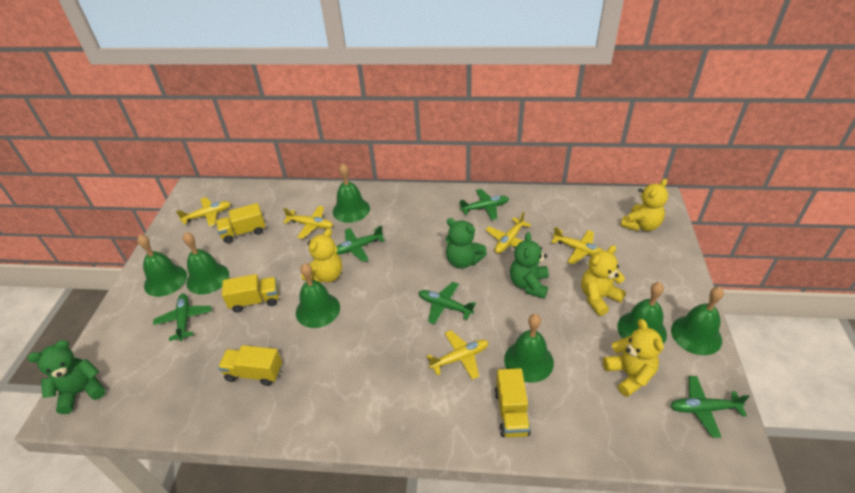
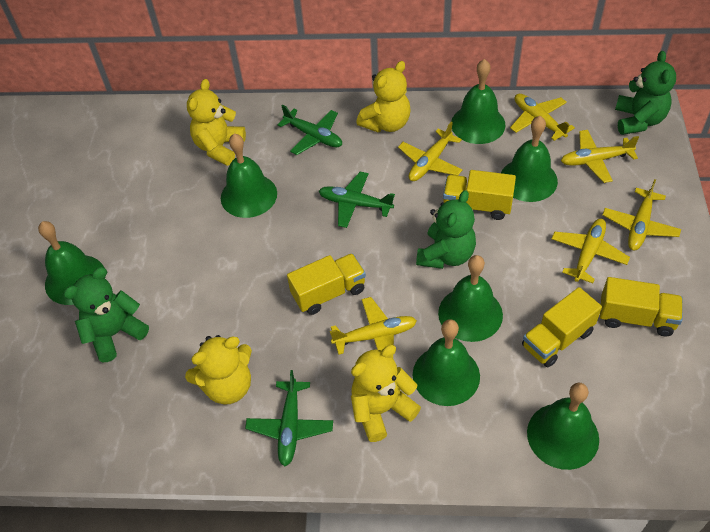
green plane: [153,294,211,341] [336,226,385,262] [419,282,476,324] [459,189,509,220] [670,376,750,438] = 5 -> [245,370,333,466] [278,105,342,155] [319,172,395,228] = 3
yellow plane: [176,197,231,227] [283,206,333,239] [427,330,489,380] [486,212,531,253] [551,227,604,265] = 5 -> [330,297,417,357] [398,122,463,181] [510,94,575,141] [551,219,630,283] [561,130,639,183] [603,179,681,251] = 6

